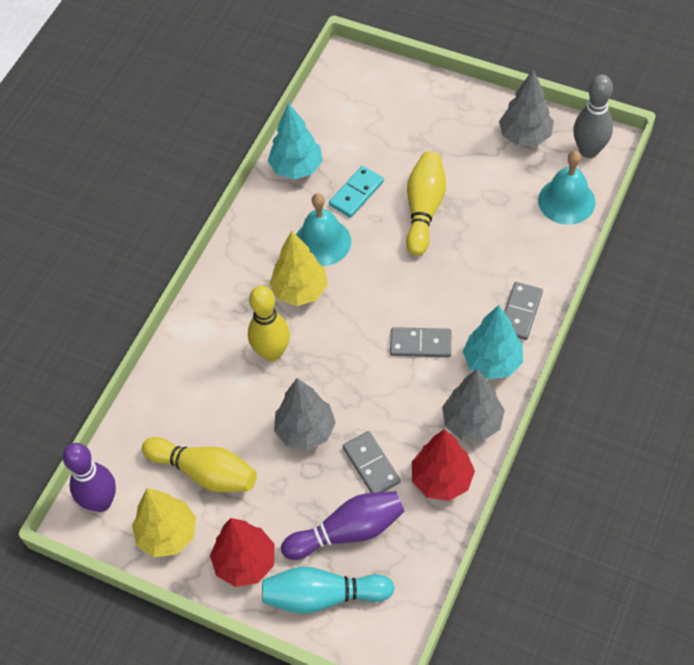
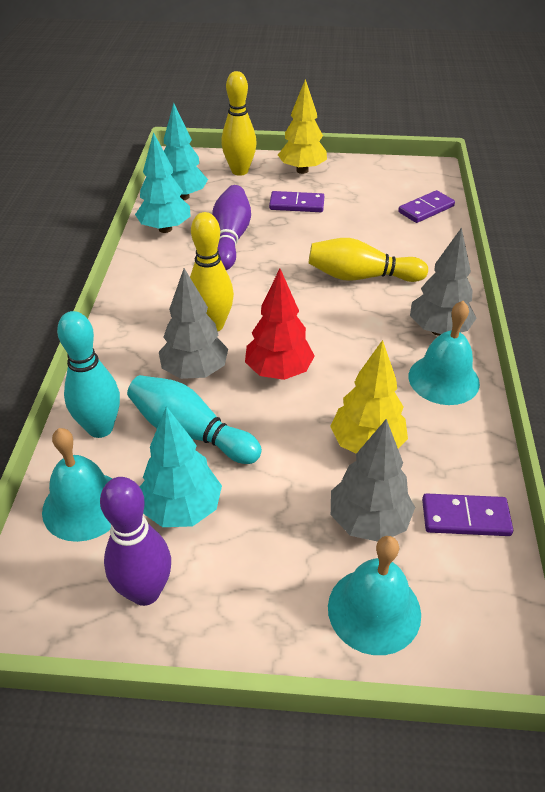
grey bowling pin: [573,75,613,158] = 1 -> none = 0
grey domino: [343,431,401,493] [390,327,451,357] [504,282,543,340] = 3 -> none = 0
purple domino: none = 0 -> [269,191,324,212] [398,190,455,223] [422,493,513,536] = 3
red tree: [210,518,275,587] [412,429,475,501] = 2 -> [245,269,315,380] = 1
turquoise bell: [296,193,351,266] [538,151,595,225] = 2 -> [42,428,113,542] [328,536,421,655] [408,301,480,405] = 3
turquoise bowling pin: [262,567,395,614] = 1 -> [57,311,120,438] [127,375,262,464] = 2
turquoise domino: [329,166,384,218] = 1 -> none = 0
turquoise tree: [268,103,323,179] [463,305,523,379] = 2 -> [135,132,191,233] [140,406,222,527] [164,103,208,200] = 3

